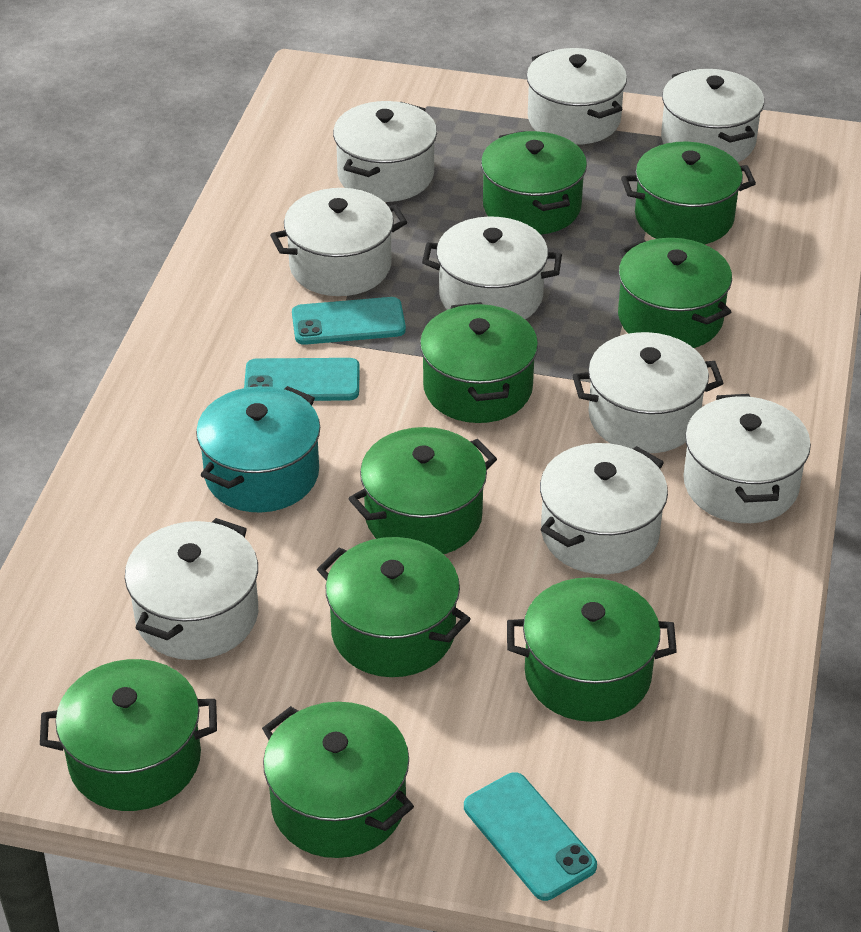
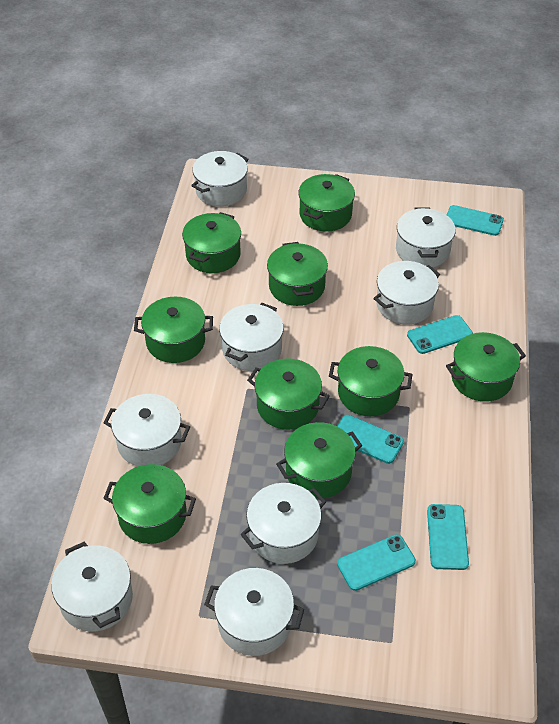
turquoise phone: [244,358,360,401] [292,297,406,345] [464,772,597,901] = 3 -> [337,415,404,464] [337,534,416,591] [407,315,473,354] [427,504,469,570] [447,205,504,236] = 5
turquoise pot: [196,386,320,512] = 1 -> none = 0
white pot: [125,518,258,660] [270,188,407,296] [333,101,437,202] [422,217,562,319] [526,48,627,145] [540,443,668,574] [572,332,724,453] [661,69,764,162] [683,394,811,523] = 9 -> [51,542,133,632] [104,394,190,466] [191,151,248,207] [204,568,304,656] [219,303,284,371] [240,483,326,564] [373,261,440,324] [396,208,456,267] = 8

